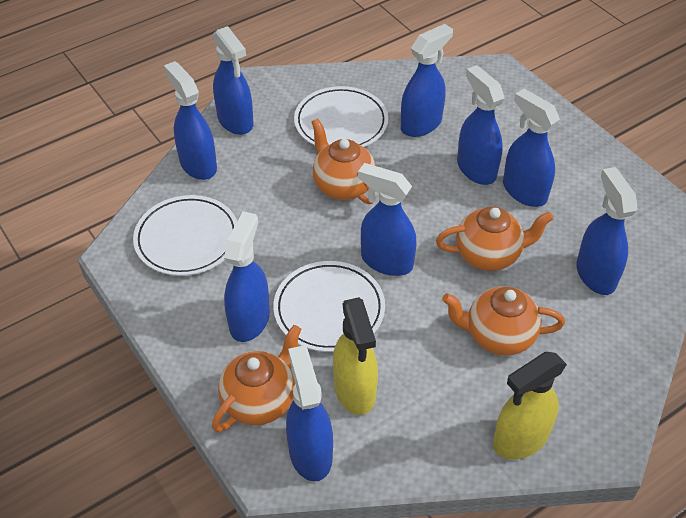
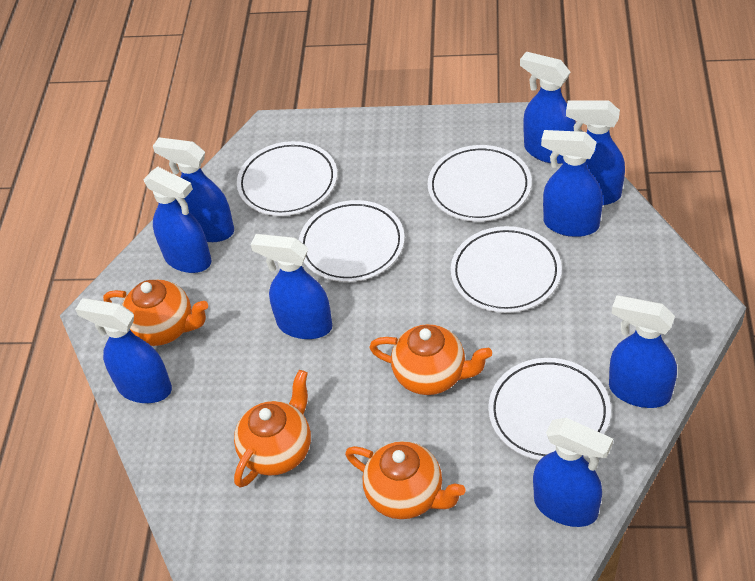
white plate: [133,195,237,276] [273,261,385,352] [294,86,388,147] = 3 -> [237,141,337,216] [299,200,405,282] [427,145,532,222] [451,226,562,313] [488,358,611,460] = 5
yellow spray bottle: [333,297,378,415] [493,352,567,460] = 2 -> none = 0

